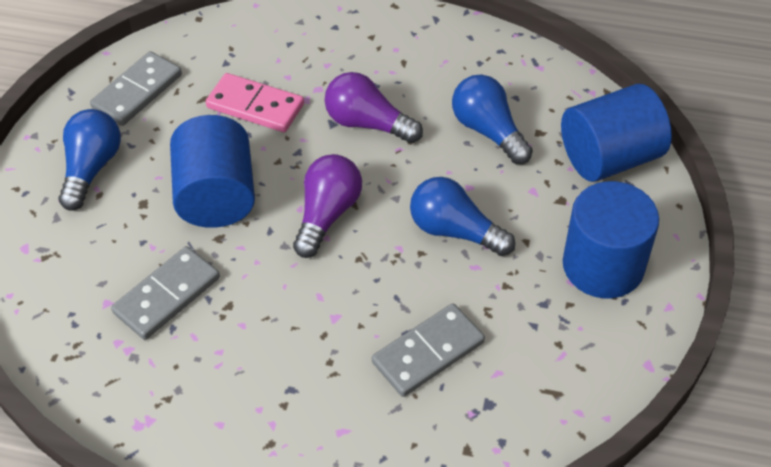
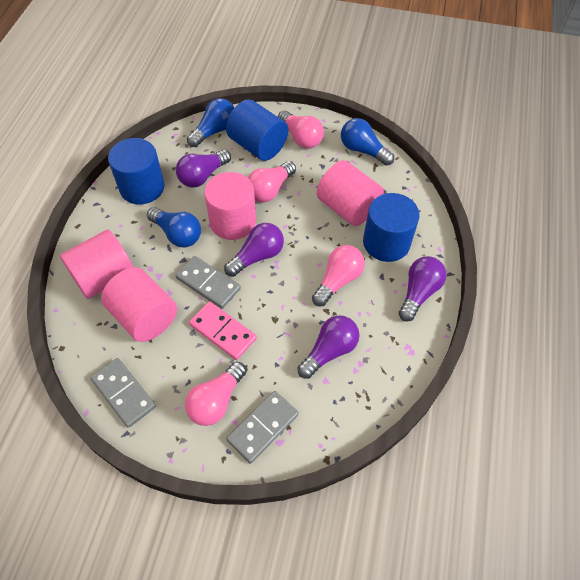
pink cylinder: none = 0 -> [60,230,133,299] [101,267,177,342] [204,172,256,240] [317,160,384,226] = 4
pink light bulb: none = 0 -> [185,361,247,426] [248,161,296,203] [278,110,324,149] [312,245,365,306] = 4
purple light bulb: [293,154,362,258] [325,72,423,143] = 2 -> [176,150,231,188] [224,223,284,277] [298,315,359,379] [399,256,447,322] = 4

